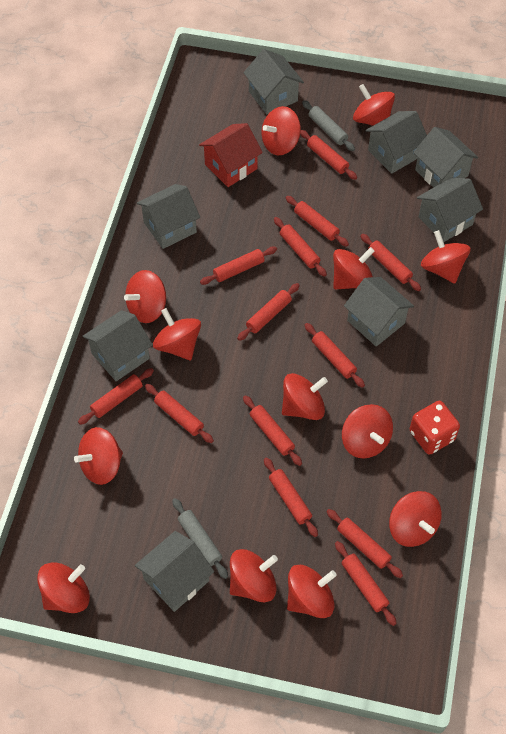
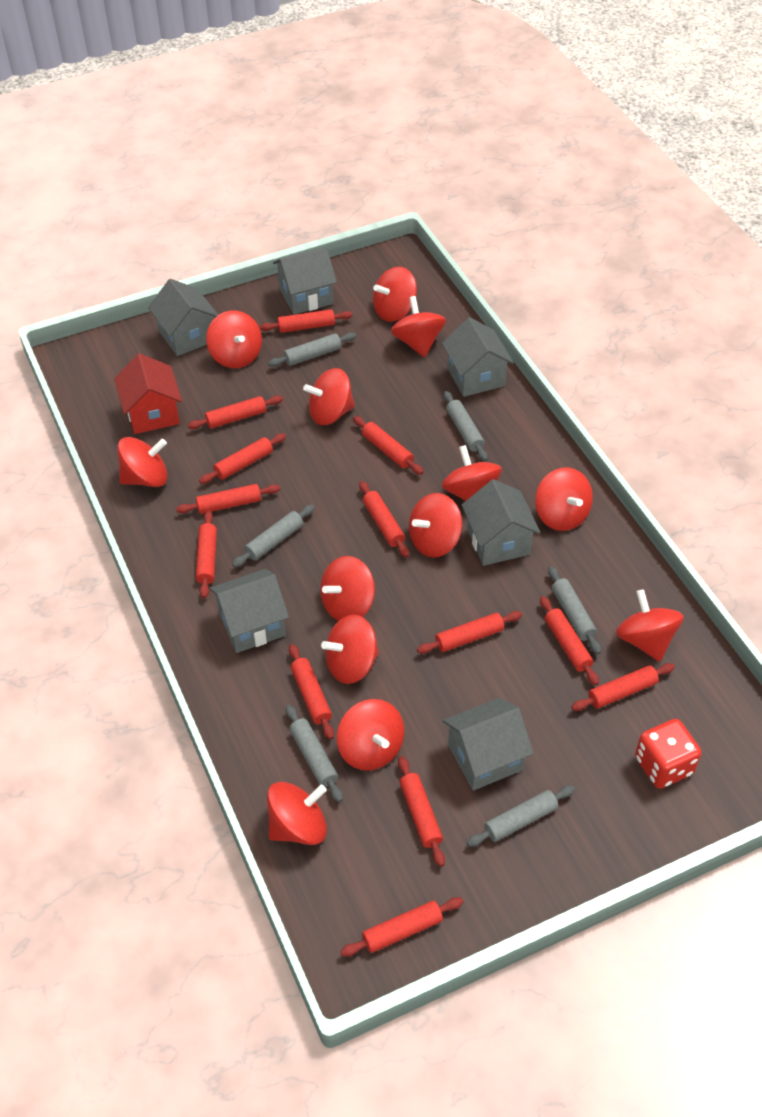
grey house: [83,310,153,381] [135,531,214,612] [137,184,200,249] [243,49,304,115] [344,277,414,347] [366,111,427,174] [413,127,478,188] [417,177,483,242] = 8 -> [148,279,218,356] [210,569,289,653] [273,247,337,315] [442,317,514,397] [443,698,534,791] [462,479,540,566] = 6
grey rolling pin: [172,498,228,579] [302,100,355,151] = 2 -> [232,505,315,567] [268,333,356,367] [286,705,343,802] [444,391,488,461] [466,786,575,847] [548,566,601,654] = 6

